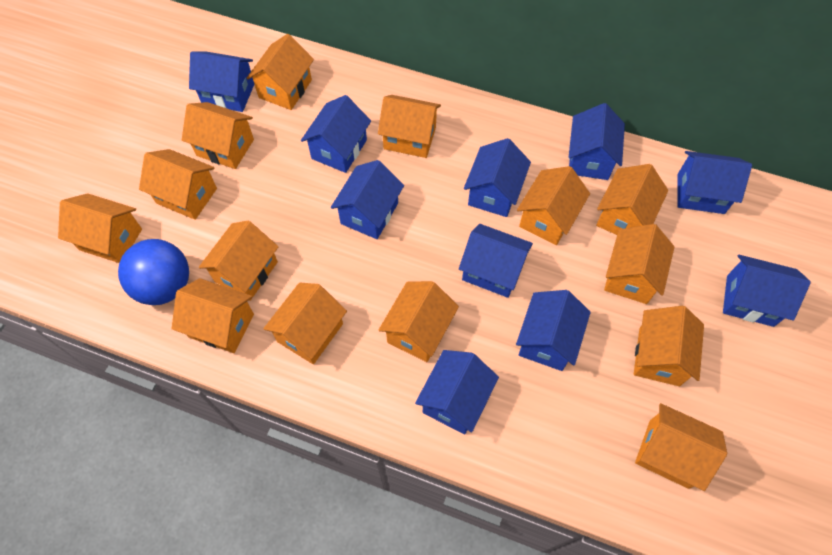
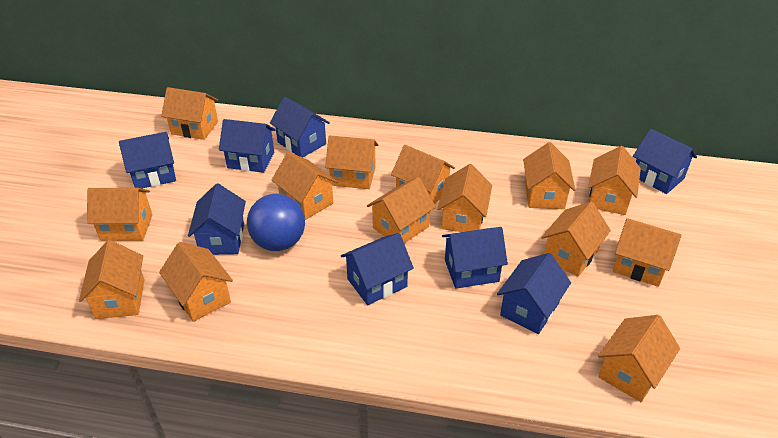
blue house: [189,52,254,112] [301,95,371,173] [331,160,404,239] [415,350,499,434] [459,224,533,298] [464,138,531,217] [516,290,591,371] [569,103,625,180] [677,151,752,214] [723,255,811,327] = 10 -> [119,132,176,189] [188,183,246,255] [219,119,275,173] [270,97,330,158] [341,233,414,305] [442,227,508,289] [497,253,571,334] [633,129,697,194] = 8

